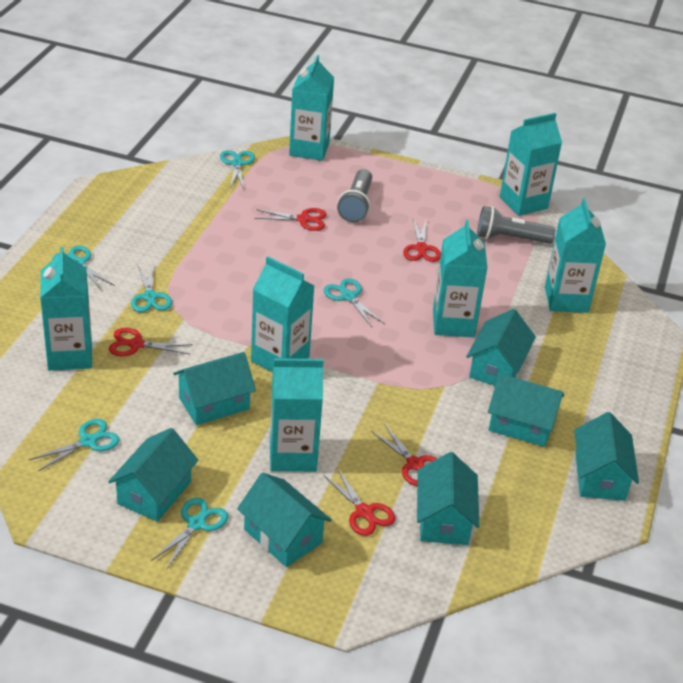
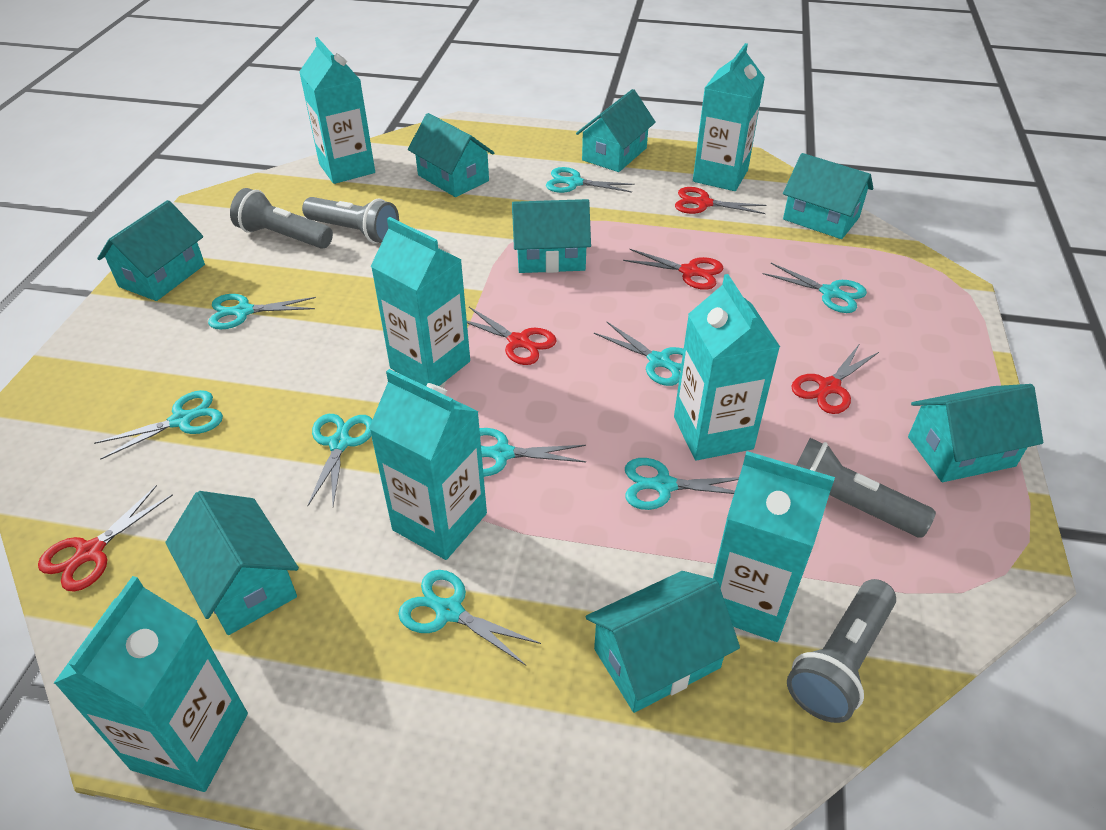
grey flashlight: [337,169,372,222] [477,206,555,244] = 2 -> [230,188,333,249] [302,197,399,244] [787,579,896,723] [796,438,936,537] = 4
turquoise house: [108,428,198,522] [173,352,256,425] [237,473,332,567] [417,452,479,545] [466,309,536,386] [488,374,564,447] [574,412,639,501] = 7 -> [97,200,205,301] [165,491,299,635] [408,113,494,197] [512,199,591,273] [576,89,656,172] [586,571,740,713] [783,153,873,239] [908,384,1043,482] = 8
turquoise scissors: [29,419,120,471] [52,246,114,289] [131,265,172,312] [151,498,228,569] [220,150,255,189] [323,278,384,327] = 6 -> [94,390,223,460] [208,294,316,329] [307,414,373,506] [398,570,541,665] [479,428,586,477] [546,167,635,193] [594,322,684,386] [625,458,739,510] [763,263,867,313] = 9

